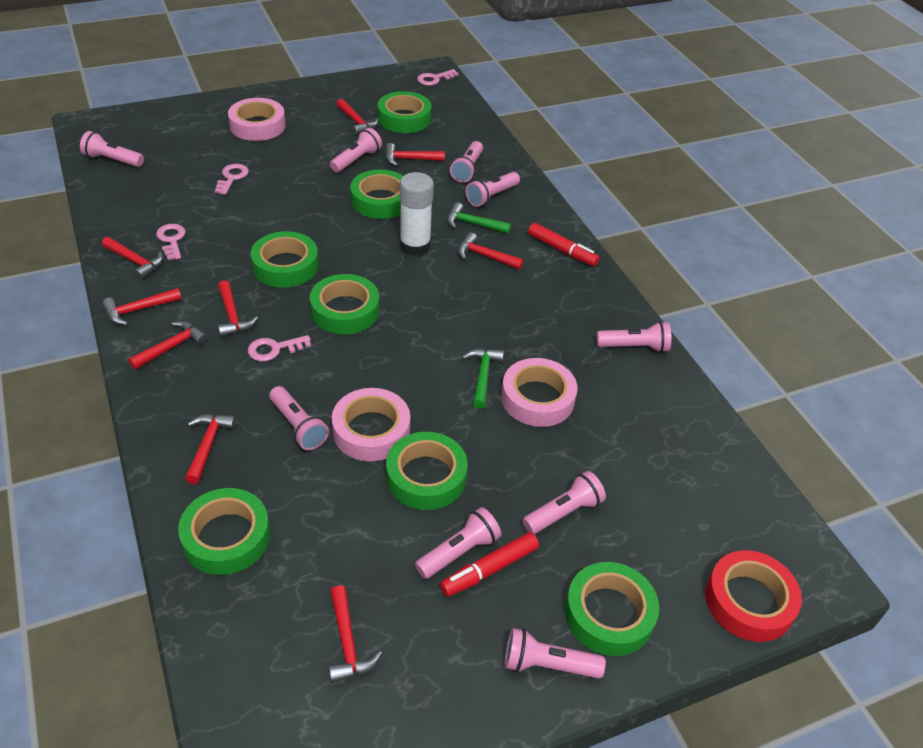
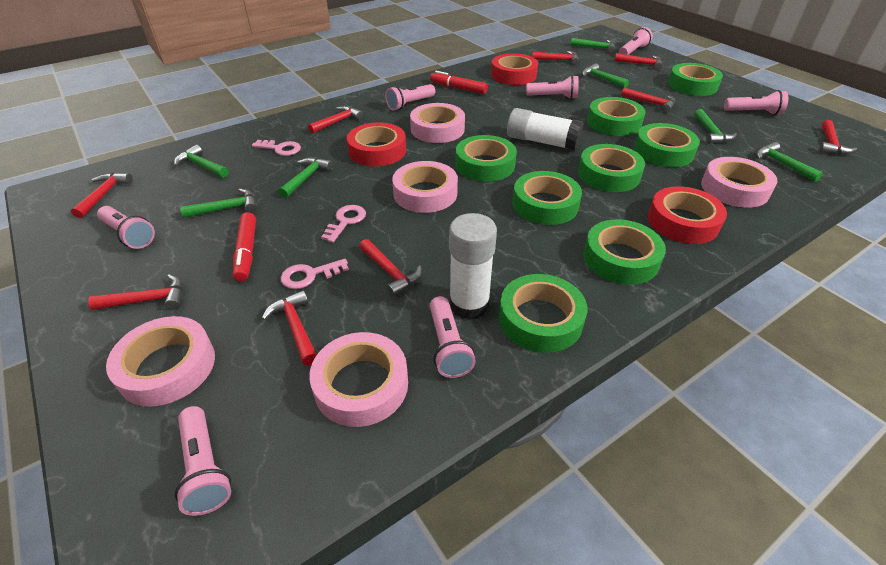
green hammer: [447,202,511,234] [462,348,504,409] = 2 -> [174,144,229,178] [180,189,257,218] [278,157,333,198] [571,38,615,53] [582,63,629,88] [694,109,737,144] [756,142,823,182] = 7
green tape: [178,488,270,575] [251,231,319,288] [310,274,379,334] [350,170,403,219] [378,91,431,133] [386,432,468,510] [565,562,659,656] = 7 -> [456,135,517,182] [499,274,587,352] [512,171,582,225] [578,144,645,192] [583,219,666,284] [587,97,645,136] [634,123,700,167] [668,63,723,96] = 8
pink flashlight: [80,131,144,167] [269,386,329,450] [330,128,382,172] [415,507,501,579] [450,141,483,183] [466,172,520,207] [505,628,606,679] [522,471,606,534] [597,321,671,353] = 9 -> [97,206,155,249] [175,406,231,516] [385,84,435,110] [430,296,476,378] [526,75,579,99] [619,27,653,55] [724,90,788,115] = 7
pink key: [156,224,186,260] [215,164,249,195] [248,335,311,361] [417,69,458,86] = 4 -> [252,140,301,156] [281,259,349,289] [321,205,366,243] = 3
pink tape: [228,98,285,141] [332,388,410,461] [501,358,577,427] = 3 -> [106,316,215,407] [309,332,408,427] [392,161,458,213] [410,103,465,143] [701,157,777,208] = 5
red tape: [705,550,802,642] = 1 -> [347,122,406,167] [491,53,538,85] [648,186,727,244] = 3
white glue stick: [400,172,434,256] = 1 -> [449,213,497,320] [507,108,583,151] = 2

